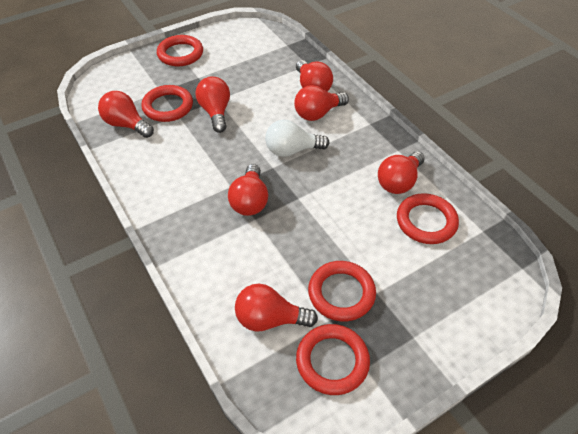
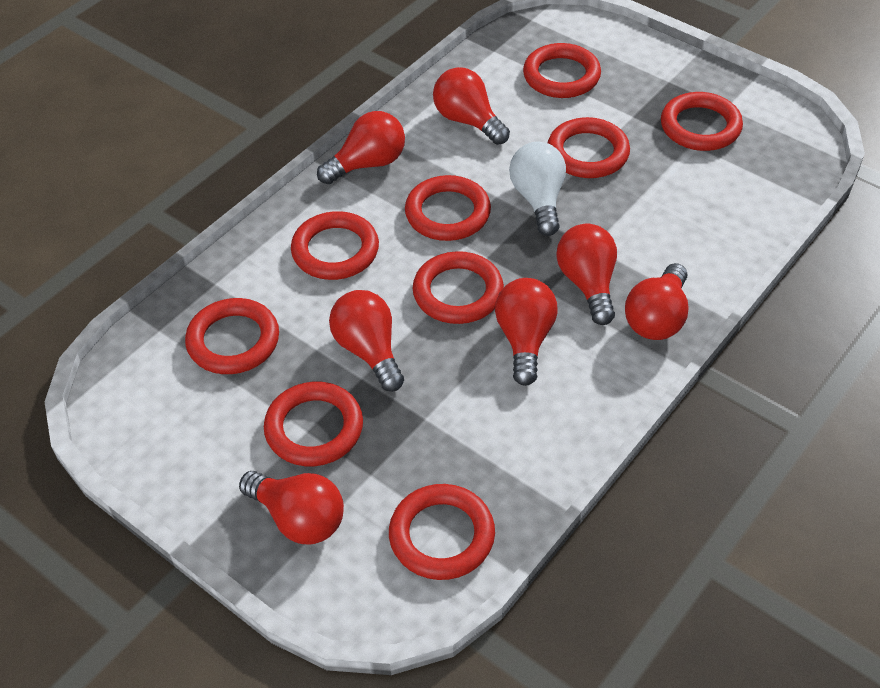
red ring: [141,85,193,122] [157,35,203,66] [296,324,370,395] [308,261,376,321] [397,193,459,244] = 5 -> [185,298,279,374] [264,382,363,466] [291,211,379,280] [389,484,495,580] [405,175,491,241] [413,251,504,324] [523,43,601,98] [548,117,630,178] [661,92,743,151] = 9

